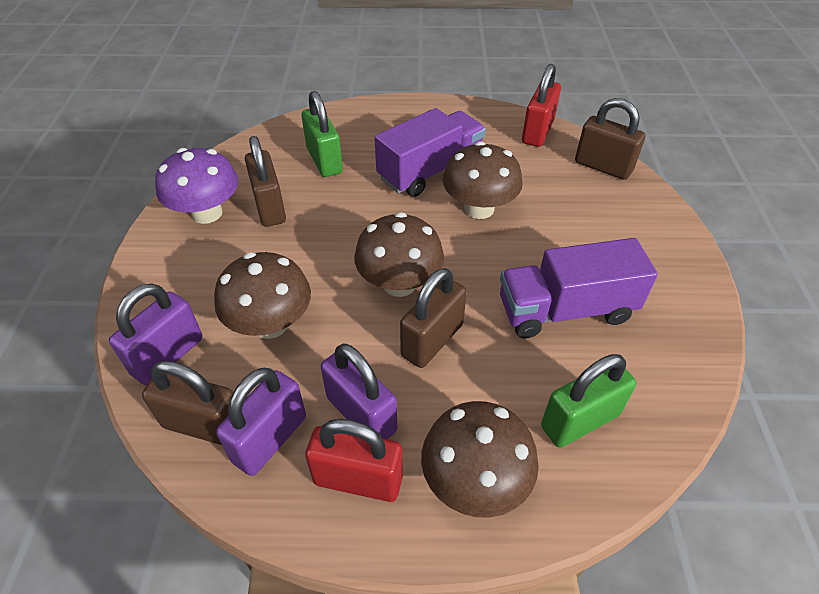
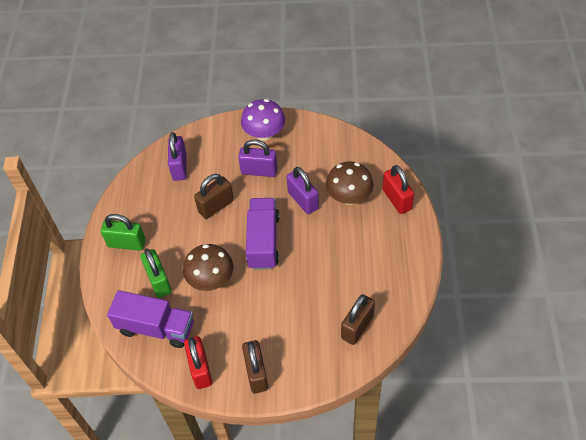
brown mushroom: [214,252,311,339] [354,212,444,297] [421,401,539,518] [443,141,523,219] = 4 -> [183,244,233,291] [326,161,373,205] = 2
brown padlock: [142,361,233,445] [245,136,286,227] [400,268,467,368] [575,98,645,180] = 4 -> [194,174,234,219] [242,340,268,393] [341,294,375,345] = 3

